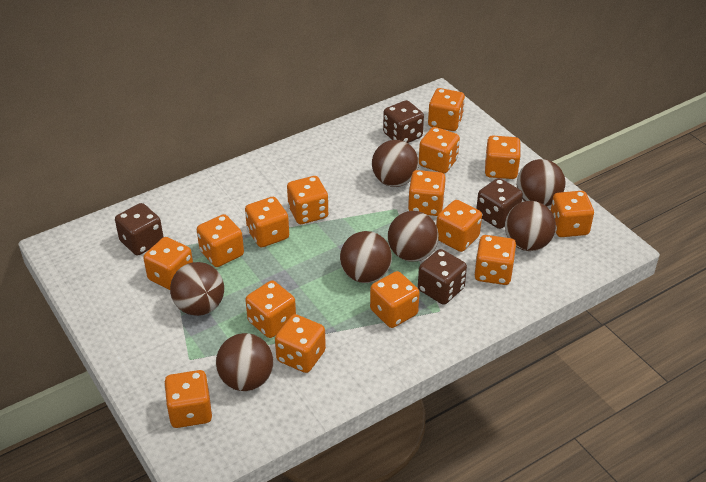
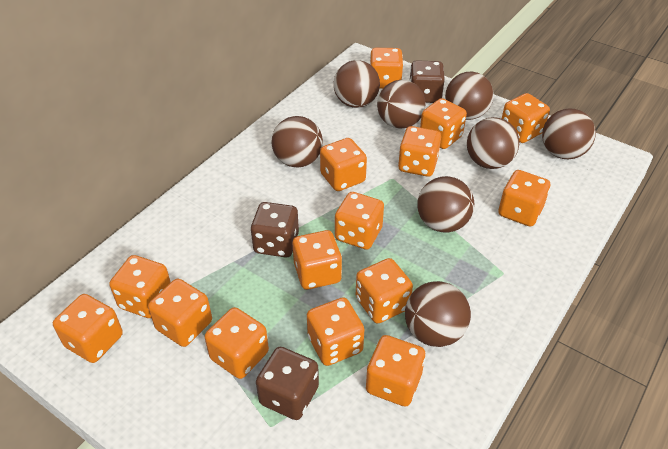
brown ball: [170,262,224,316] [216,333,274,391] [340,231,392,283] [372,140,419,187] [388,211,439,262] [505,201,556,251] [517,159,566,206] = 7 -> [272,116,323,168] [334,60,380,108] [377,80,425,129] [405,281,471,347] [417,176,474,232] [445,71,494,120] [467,117,519,169] [542,108,596,159] = 8
brown dice: [115,203,163,256] [383,100,424,143] [418,249,467,304] [476,178,523,229] = 4 -> [251,202,299,257] [256,347,319,420] [410,60,445,103] = 3

